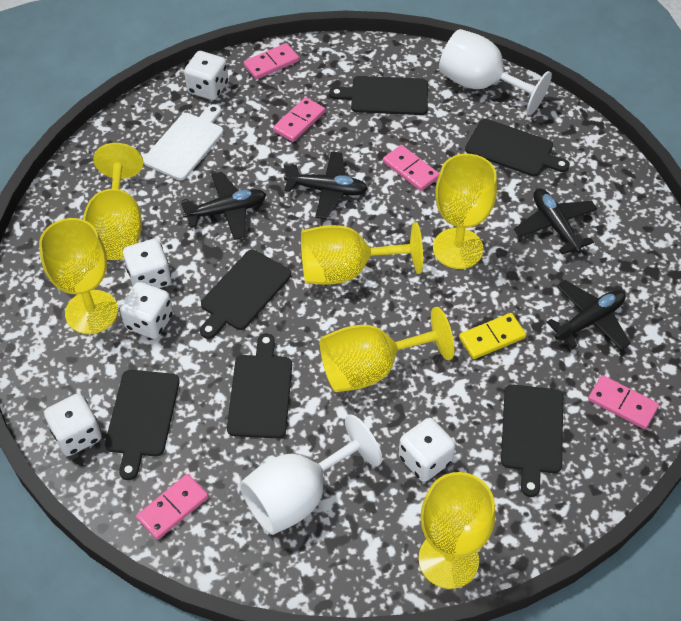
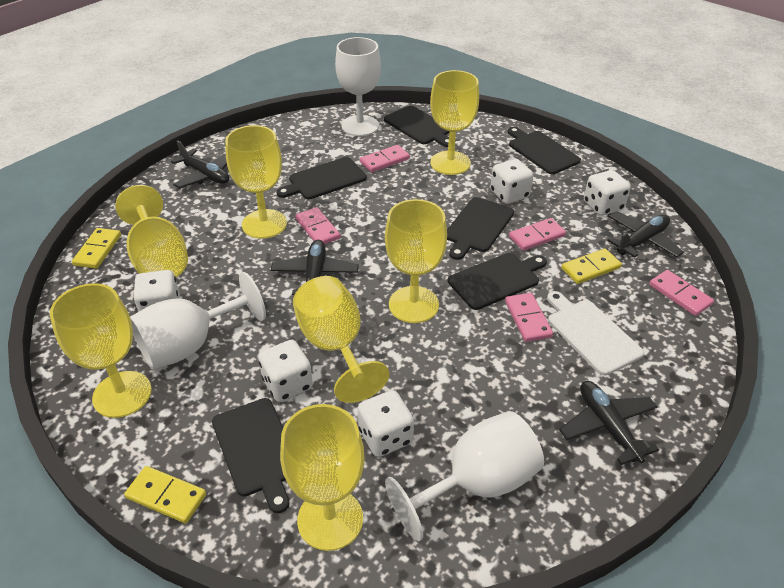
white goblet: [240,414,382,535] [439,29,552,115] = 2 -> [130,272,266,370] [335,37,381,136] [385,411,544,541] = 3
yellow domino: [459,313,526,359] = 1 -> [72,228,121,269] [124,466,206,524] [561,249,622,284] = 3
yellow goblet: [39,218,118,334] [83,143,143,260] [301,222,423,285] [320,307,454,392] [419,472,495,589] [433,154,497,269] = 6 -> [50,283,152,418] [115,185,188,277] [225,125,287,239] [280,404,365,551] [293,276,389,403] [385,199,447,323] [430,70,479,175] = 7

